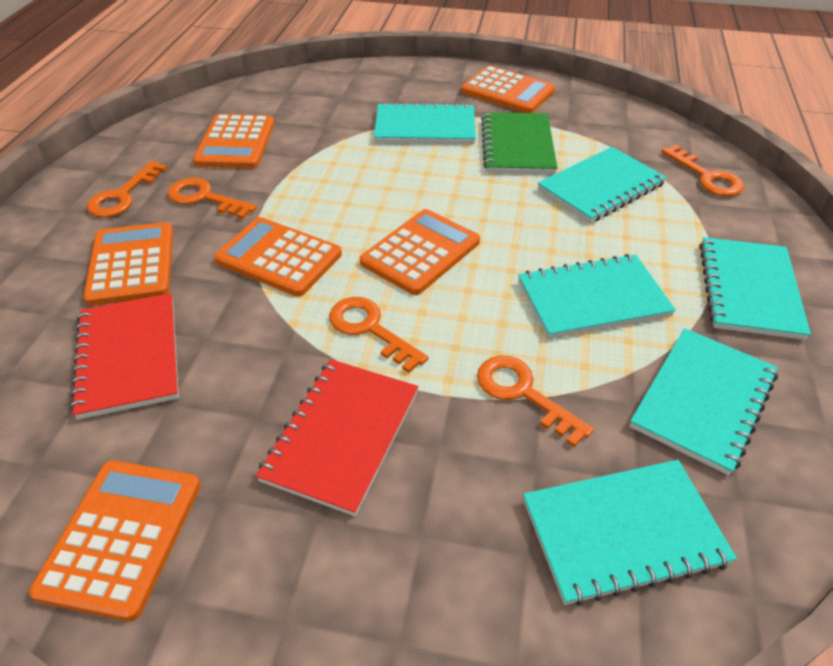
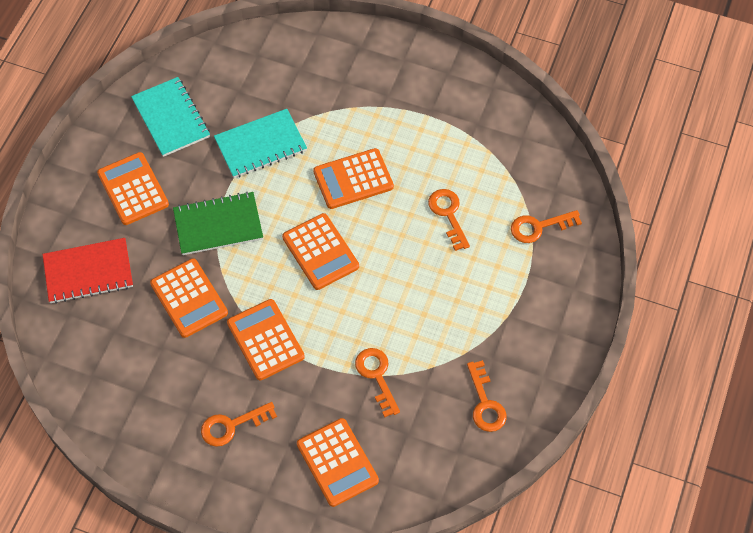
red notebook: [70,293,179,420] [256,359,418,516] = 2 -> [42,238,133,304] = 1
turquoise notebook: [374,102,476,144] [518,254,676,339] [523,460,737,606] [538,147,667,223] [630,328,778,475] [699,237,811,340] = 6 -> [131,77,210,157] [214,109,307,178] = 2

